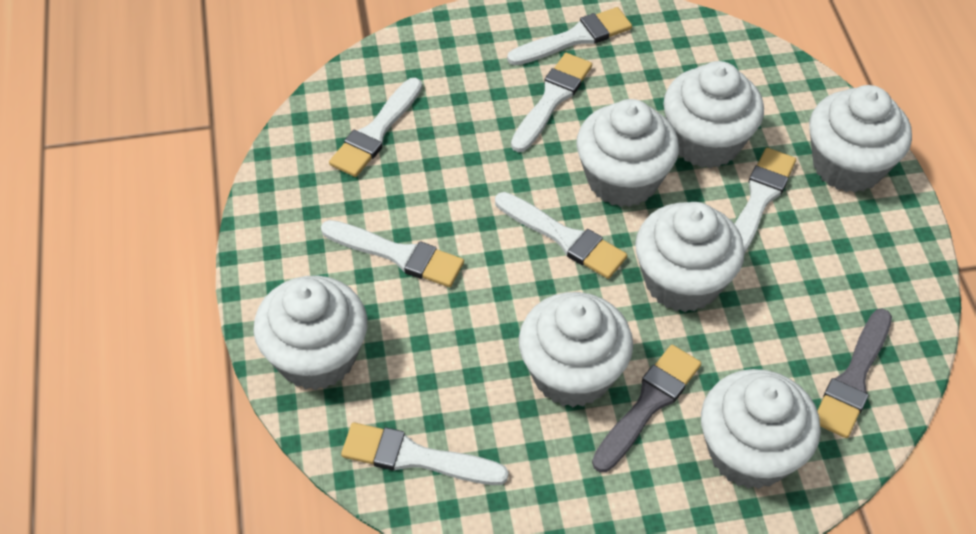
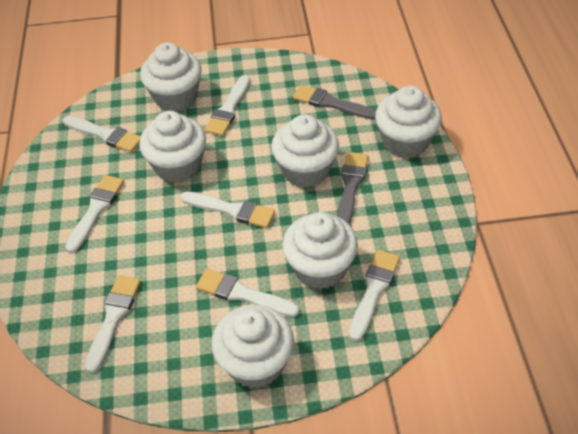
white cupcake: [253,275,368,390] [519,292,633,407] [576,99,679,207] [635,202,745,312] [663,61,764,168] [701,369,821,489] [809,85,912,193] = 7 -> [139,111,206,183] [140,42,202,111] [211,305,294,388] [271,114,339,188] [282,212,358,289] [375,86,442,158] = 6

